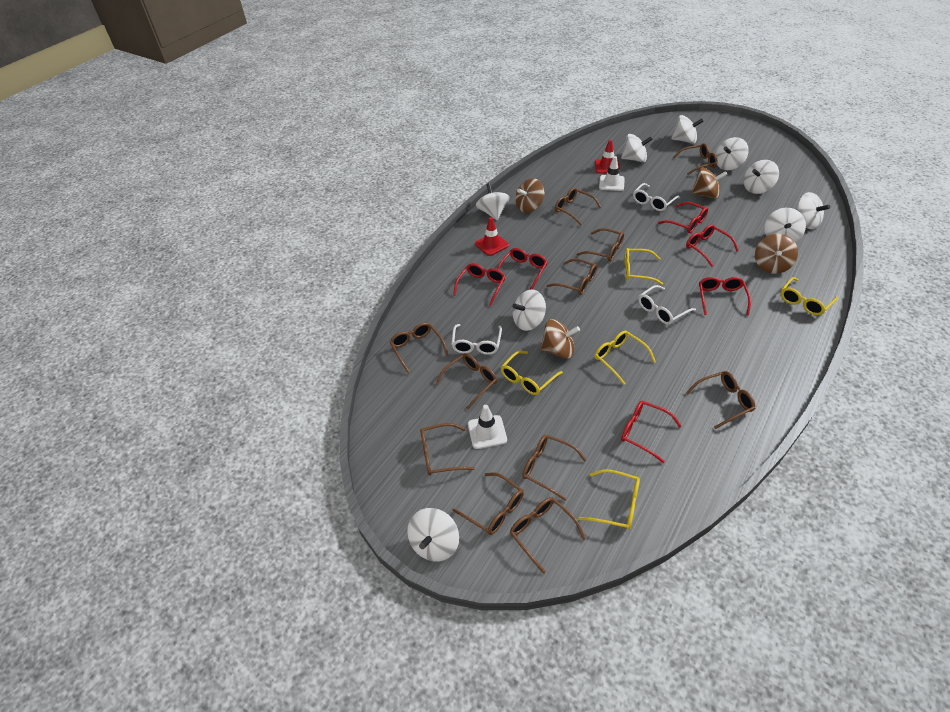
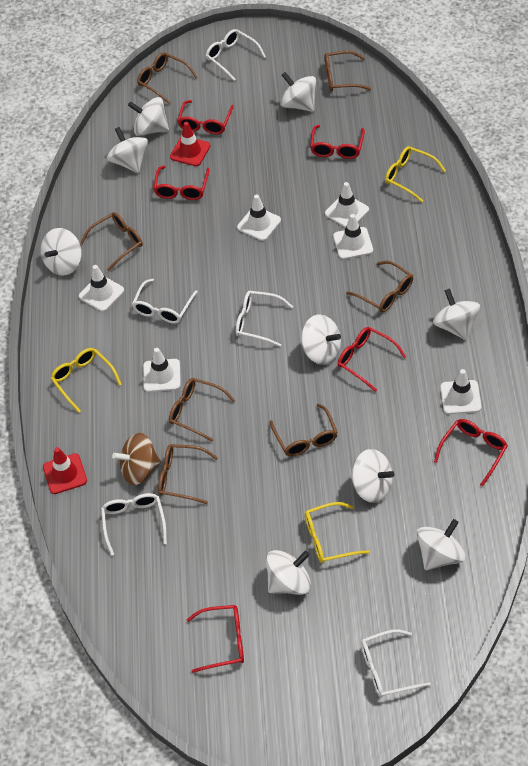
brown glasses: [390,323,449,374] [420,423,475,476] [435,353,497,409] [453,473,524,535] [510,497,586,574] [522,435,586,501] [547,258,597,295] [555,188,602,225] [577,228,624,262] [673,143,718,175] [686,371,755,429] = 11 -> [80,212,143,271] [137,52,197,104] [158,444,218,504] [169,378,235,442] [270,404,338,457] [325,51,371,92] [346,261,413,312] = 7
brown spinning top: [515,178,544,213] [540,319,580,359] [691,167,728,199] [755,234,798,274] = 4 -> [112,433,161,485] = 1
white glasses: [451,324,502,355] [633,183,680,211] [638,285,696,325] = 3 -> [101,493,167,556] [132,279,198,324] [206,29,266,81] [236,291,293,347] [361,629,431,697] = 5
white traffic cone: [468,405,507,449] [599,156,625,191] = 2 -> [79,265,124,312] [143,348,181,392] [237,195,281,241] [325,182,369,228] [333,214,373,259] [440,369,481,414] = 6
yellow glasses: [501,351,563,395] [579,469,640,530] [595,331,656,385] [625,248,663,285] [781,277,838,315] = 5 -> [50,348,122,413] [305,502,370,563] [385,146,446,202] = 3

